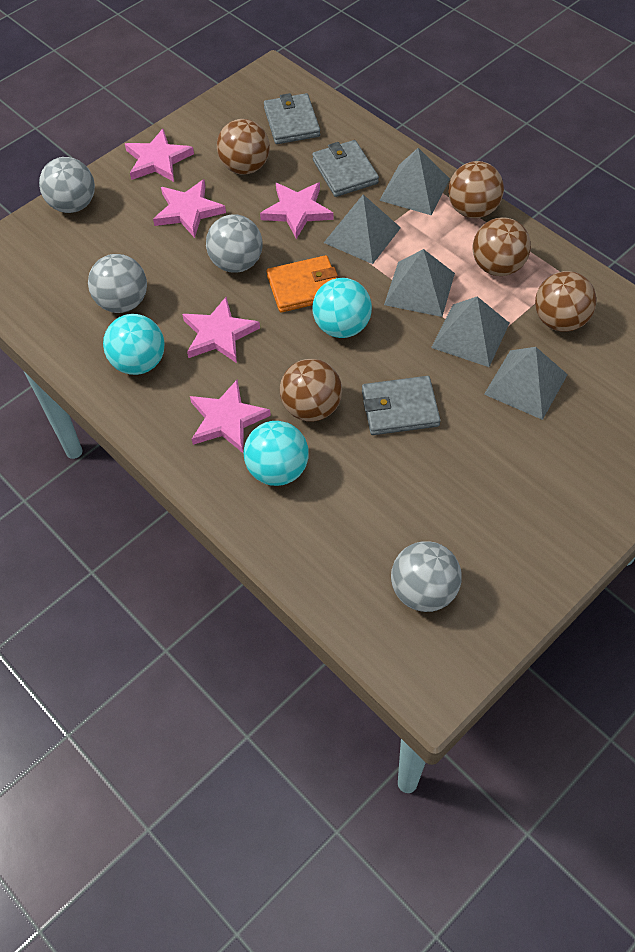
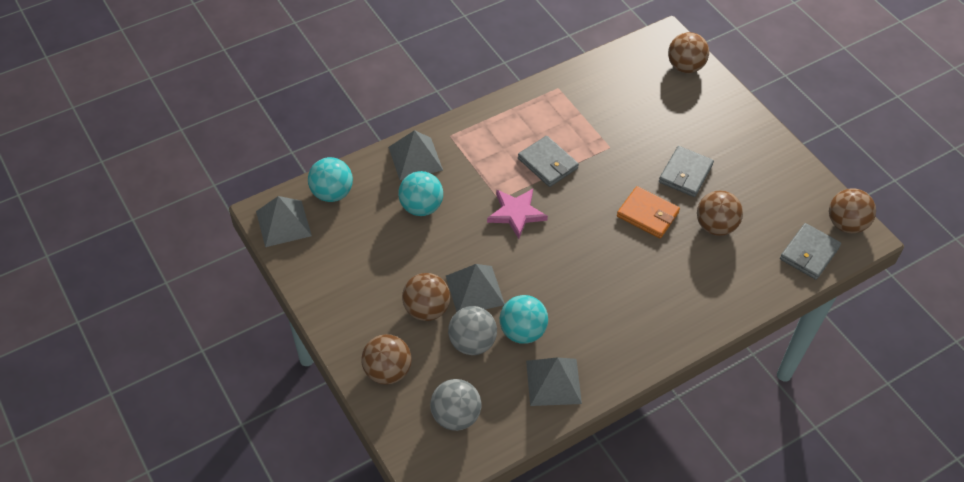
grey ball: [39,157,95,213] [88,254,147,313] [206,214,263,273] [391,541,462,612] = 4 -> [430,379,481,431] [448,306,497,355] = 2
grey pyramid: [324,194,401,264] [379,148,450,215] [384,249,455,317] [431,297,509,367] [484,347,568,420] = 5 -> [256,196,312,247] [388,130,443,180] [446,264,505,312] [526,357,582,406] = 4
pink star: [125,129,194,182] [153,179,226,238] [182,297,260,363] [190,380,271,453] [260,182,333,239] = 5 -> [487,189,548,239] = 1

